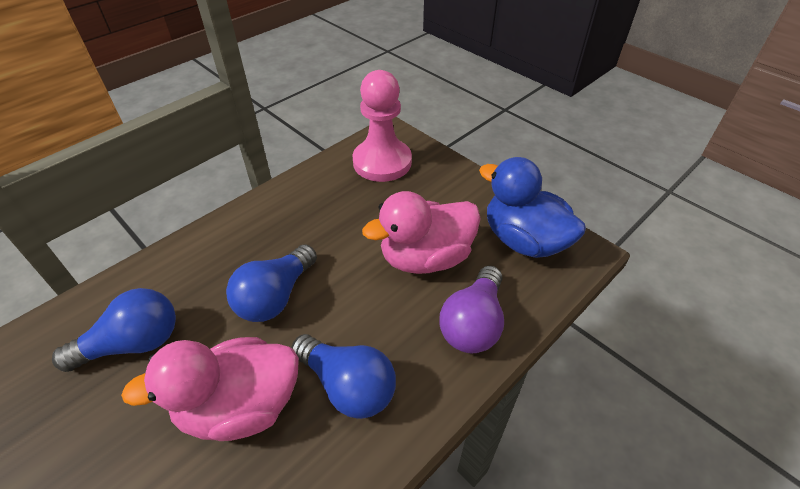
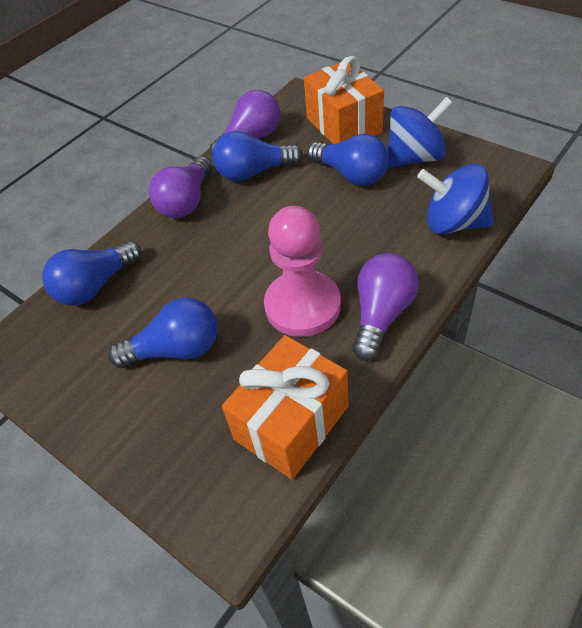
blue duck: [479,157,586,258] = 1 -> none = 0
blue light bulb: [52,288,176,372] [226,244,317,322] [291,334,396,419] = 3 -> [42,241,141,306] [108,297,217,368] [212,131,303,181] [307,134,389,186] = 4
blue spinning top: none = 0 -> [388,97,453,168] [417,164,494,234] = 2
orange gift: none = 0 -> [222,335,349,479] [304,56,384,144] = 2
pink duck: [121,337,299,441] [362,191,481,274] = 2 -> none = 0
purple light bulb: [439,266,504,353] = 1 -> [149,156,212,218] [210,90,280,155] [353,253,419,361] = 3

